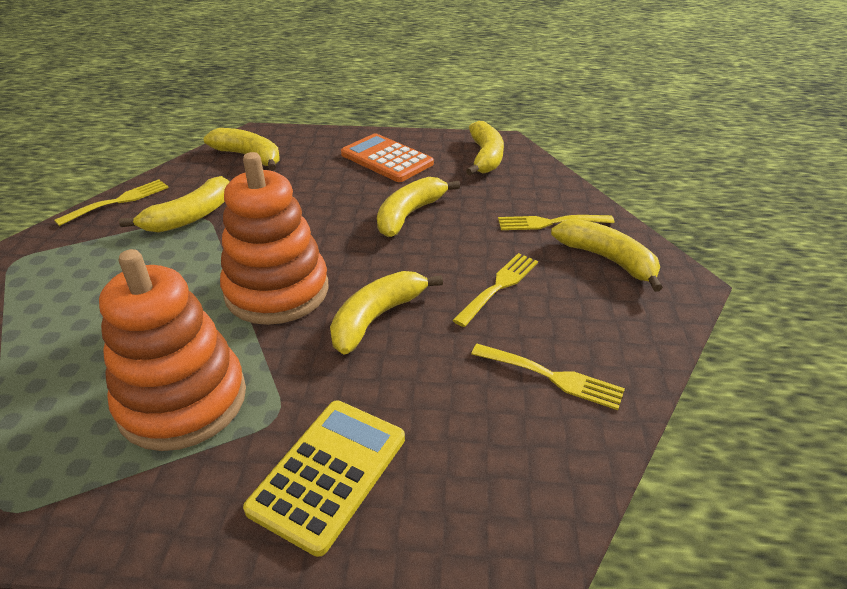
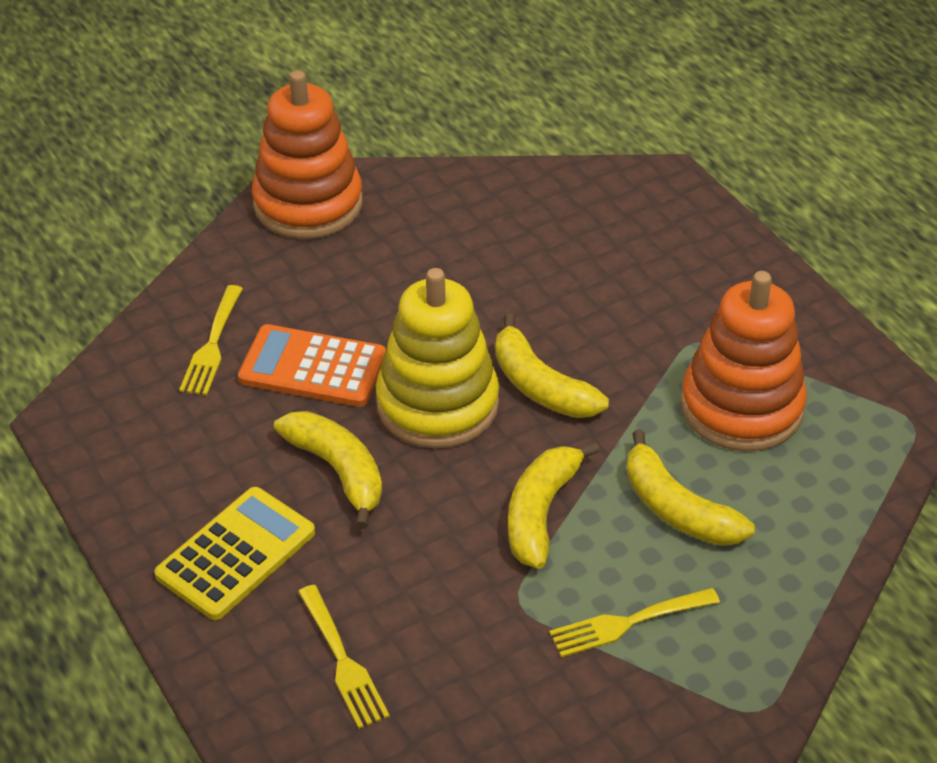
yellow banana: [119,176,230,233] [204,128,280,171] [330,271,443,355] [377,177,460,237] [466,121,504,176] [551,219,663,292] = 6 -> [274,411,382,529] [495,314,609,418] [508,442,600,569] [627,430,755,546] = 4
yellow fork: [54,180,169,226] [453,253,538,327] [471,344,625,410] [498,215,614,230] = 4 -> [179,285,243,395] [298,585,390,729] [549,588,720,658] = 3
yellow stacking toy: none = 0 -> [376,268,499,448] = 1

